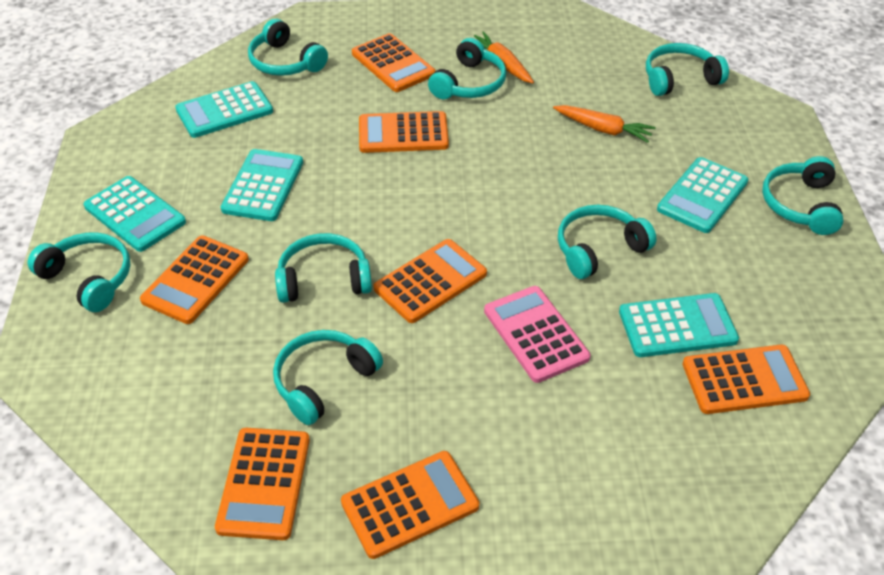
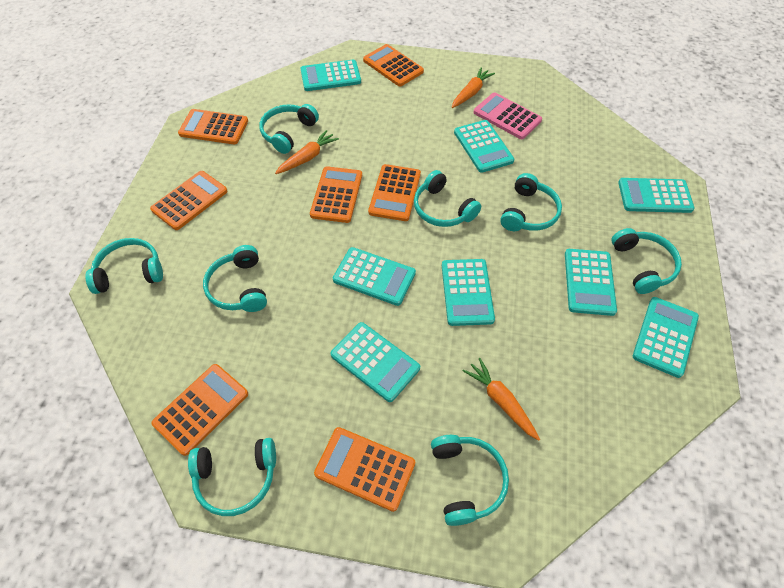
orange carrot: [474,31,534,83] [553,105,655,143] = 2 -> [275,130,339,174] [452,67,495,108] [463,358,540,441] = 3
turquoise calculator: [83,176,186,252] [175,81,273,138] [221,149,303,221] [619,293,739,357] [657,157,748,233] = 5 -> [300,60,361,91] [330,322,420,402] [333,247,416,306] [442,259,495,326] [454,120,514,173] [565,249,617,316] [618,178,695,213] [633,297,699,378] = 8

